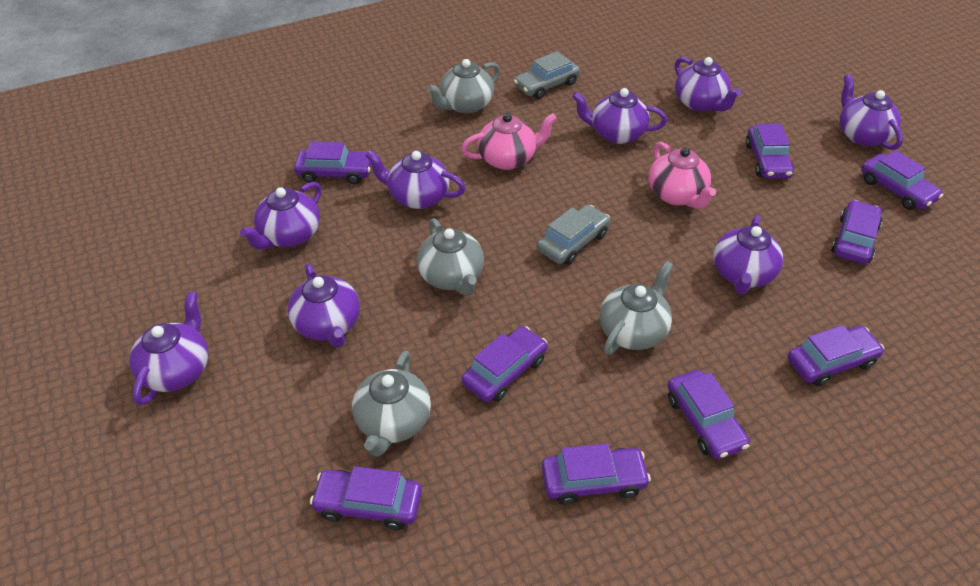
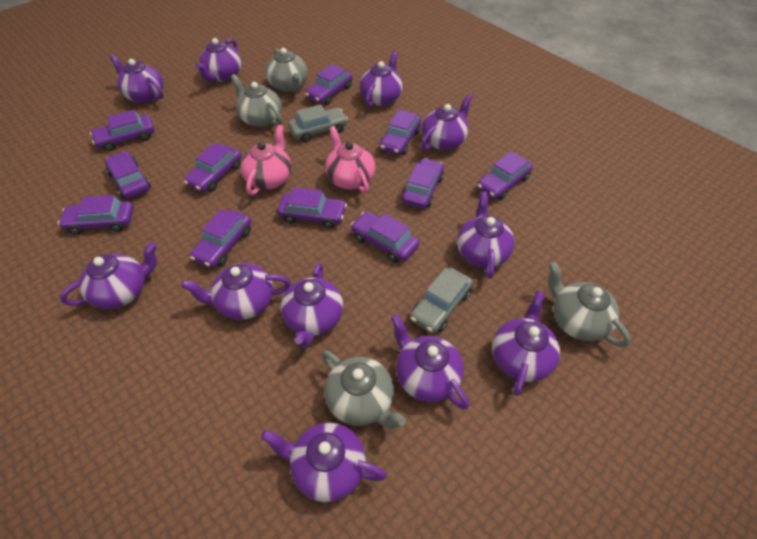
purple car: [294,141,371,184] [310,466,422,530] [461,326,547,402] [542,443,651,505] [667,370,750,459] [745,124,794,179] [788,325,884,386] [831,200,882,264] [861,150,943,210] = 9 -> [58,195,134,235] [90,110,155,151] [105,151,151,199] [184,142,242,192] [190,209,251,268] [277,187,347,229] [305,64,353,105] [351,211,419,262] [379,109,421,155] [402,158,444,209] [477,151,533,200] = 11
purple teapot: [129,291,208,405] [240,182,322,250] [288,264,360,348] [365,150,466,209] [572,88,667,144] [675,57,741,112] [713,215,783,294] [839,74,903,150] = 8 -> [60,242,157,309] [109,54,164,103] [181,263,291,320] [196,38,242,82] [261,423,387,502] [281,263,343,348] [359,51,403,107] [391,314,469,409] [421,94,473,150] [457,192,515,279] [492,291,560,396] = 11

